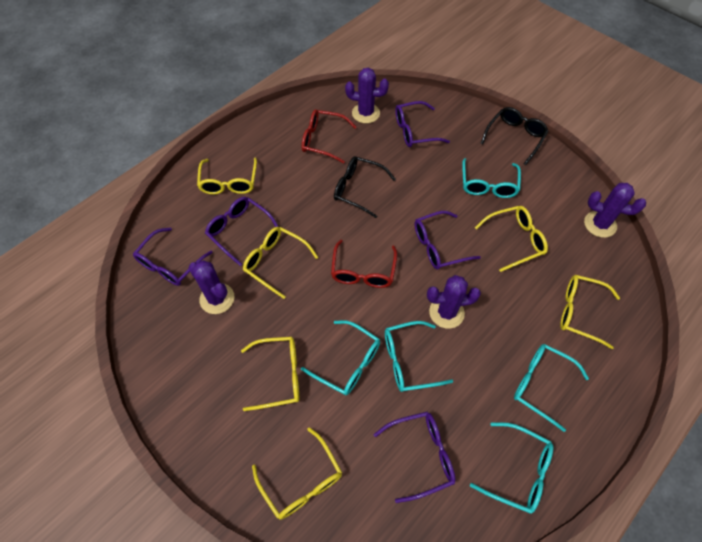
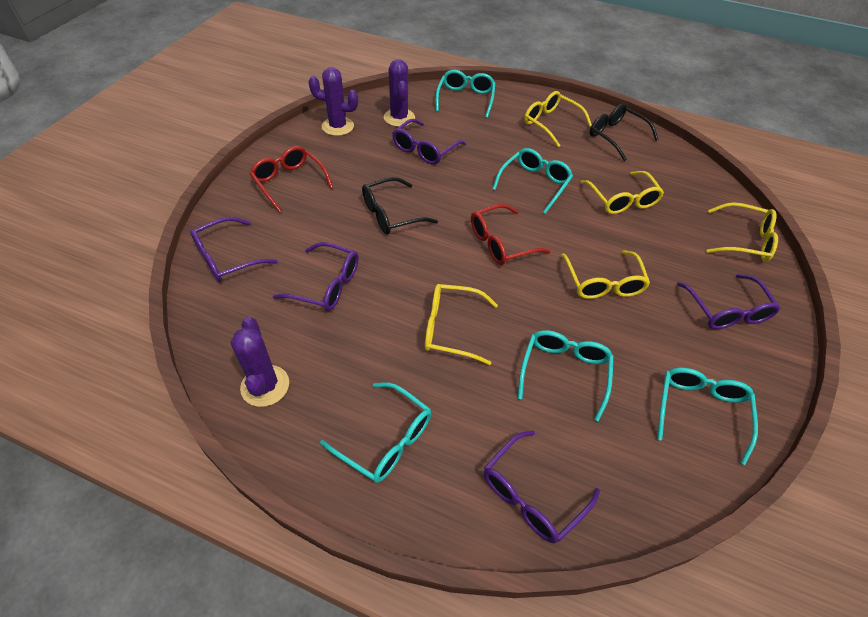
purple cactus: [189,260,235,314] [345,68,389,123] [427,275,481,329] [584,183,646,238] = 4 -> [230,317,289,407] [308,67,358,136] [384,59,415,127] = 3
yellow glasses: [197,158,257,195] [241,337,299,411] [243,227,318,299] [252,427,342,520] [475,206,548,272] [560,275,620,349] = 6 -> [425,284,498,365] [524,91,592,147] [561,250,650,299] [581,171,664,214] [707,202,778,262] = 5

